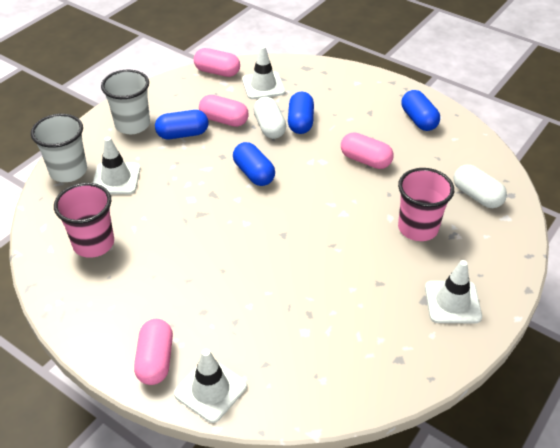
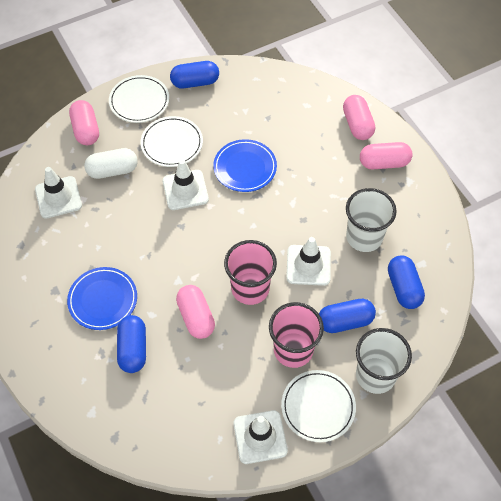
blue plate: none = 0 -> [67,267,137,330] [213,139,277,192] = 2
white capsule: [253,97,286,139] [454,165,507,208] = 2 -> [84,148,138,179] = 1
white plate: none = 0 -> [109,75,169,123] [140,116,203,167] [281,370,356,442] = 3

